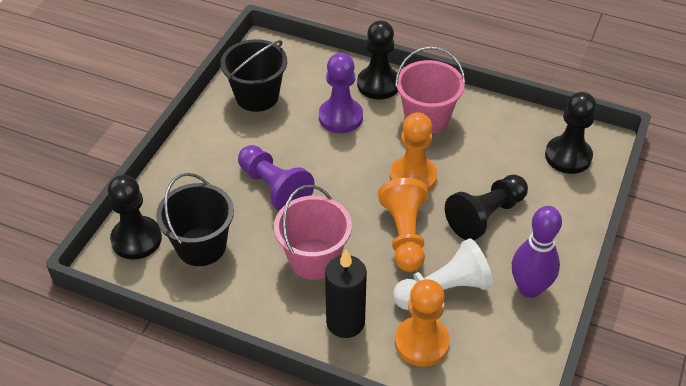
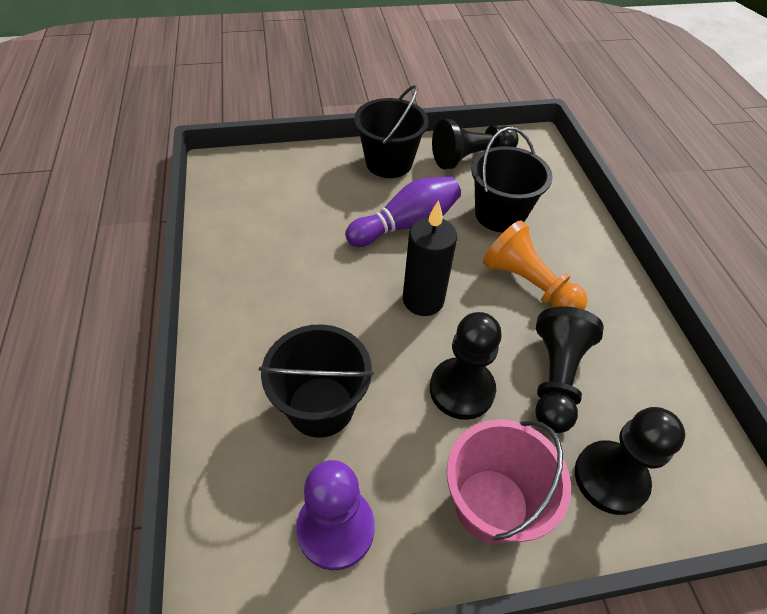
black bucket: [156,173,234,266] [221,39,287,112] = 2 -> [259,324,374,438] [354,85,429,178] [471,127,553,232] = 3
orange pawn: [378,178,428,272] [390,112,437,191] [395,279,450,367] = 3 -> [483,220,588,310] = 1
pink bucket: [274,185,352,280] [395,46,465,134] = 2 -> [447,419,571,544] = 1
purple pawn: [238,145,315,211] [319,53,363,133] = 2 -> [296,460,375,570] = 1
white pawn: [393,238,493,310] = 1 -> none = 0

